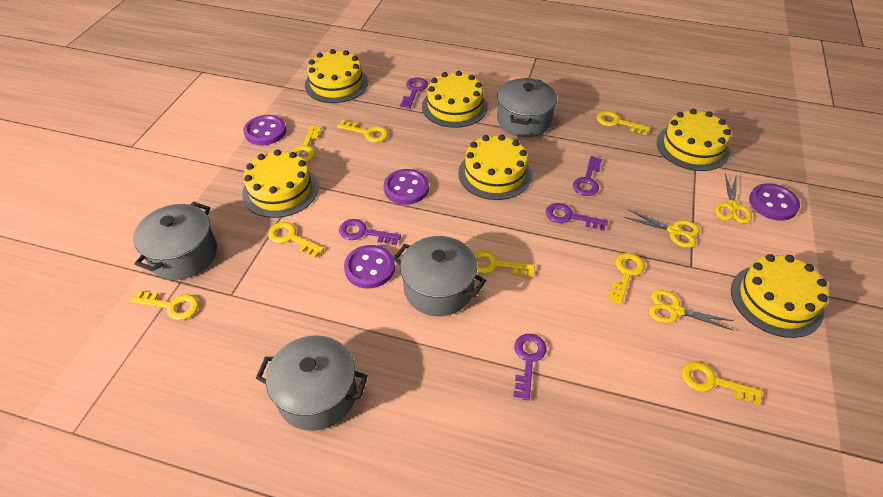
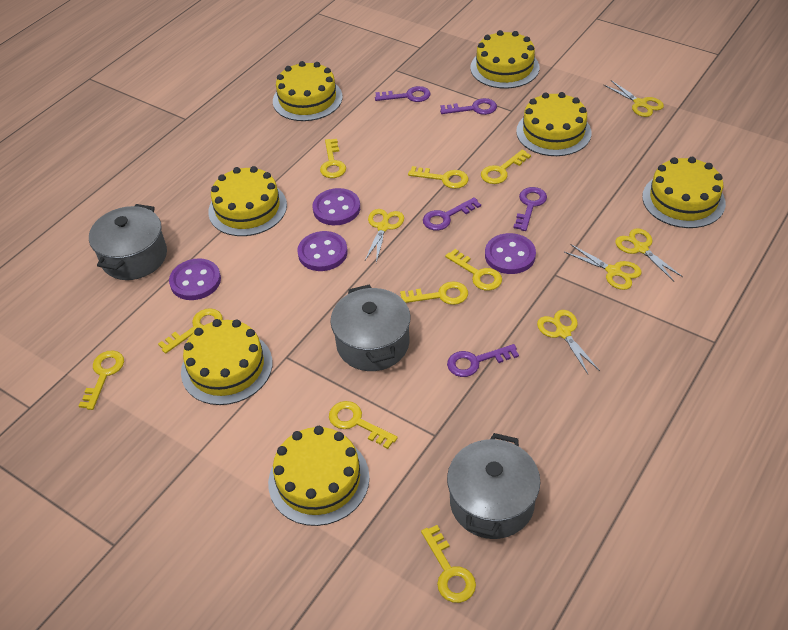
grey pot: [133,201,217,280] [256,335,368,431] [393,236,486,316] [497,78,557,137] = 4 -> [89,204,167,280] [331,285,410,371] [447,433,540,539] = 3
yellow cake: [242,150,319,218] [305,49,368,103] [422,71,488,128] [458,134,532,200] [657,109,731,171] [731,254,828,338] = 6 -> [181,319,273,405] [208,166,287,236] [268,426,370,526] [273,61,343,121] [470,30,539,89] [516,92,592,156] [642,157,726,228] = 7
yellow key: [131,290,199,320] [268,222,324,258] [291,125,321,162] [337,120,388,142] [474,250,535,277] [597,111,650,135] [607,253,645,304] [682,362,762,405] = 8 -> [79,350,124,410] [158,308,223,354] [320,139,346,178] [329,401,398,449] [400,281,468,305] [408,166,468,189] [421,525,476,603] [445,249,502,291] [481,150,531,184] = 9
yellow scissors: [624,210,700,248] [649,290,734,331] [715,174,752,224] = 3 -> [365,209,404,263] [537,310,600,374] [564,244,642,290] [604,80,664,117] [615,228,683,281] = 5

